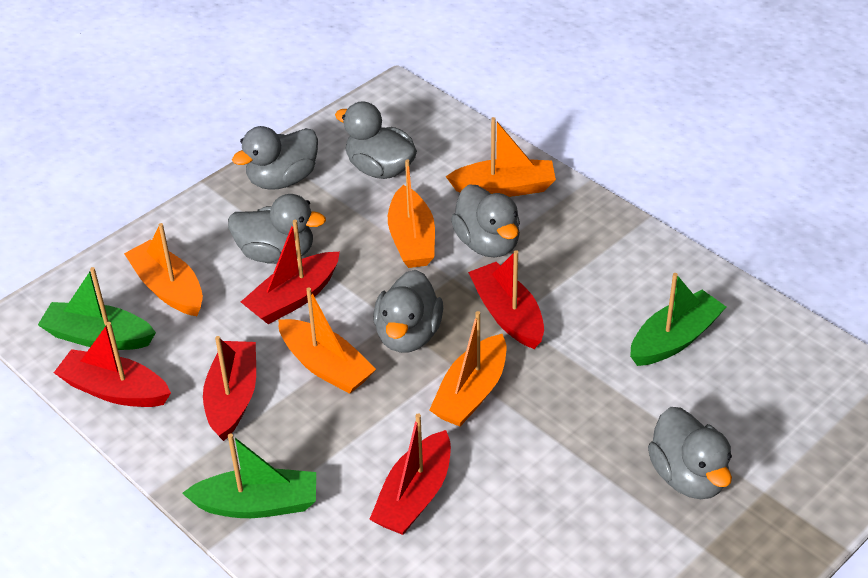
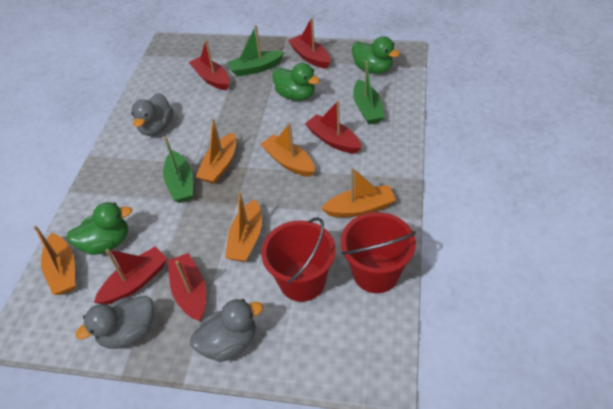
green duck: none = 0 -> [67,202,132,255] [272,63,320,101] [352,36,400,74] = 3
grey duck: [228,194,326,264] [232,126,318,190] [335,101,417,179] [373,270,443,353] [451,184,520,257] [648,407,732,499] = 6 -> [75,296,154,349] [132,93,173,136] [190,299,263,362] = 3
red bucket: none = 0 -> [261,217,336,302] [341,212,416,293] = 2

